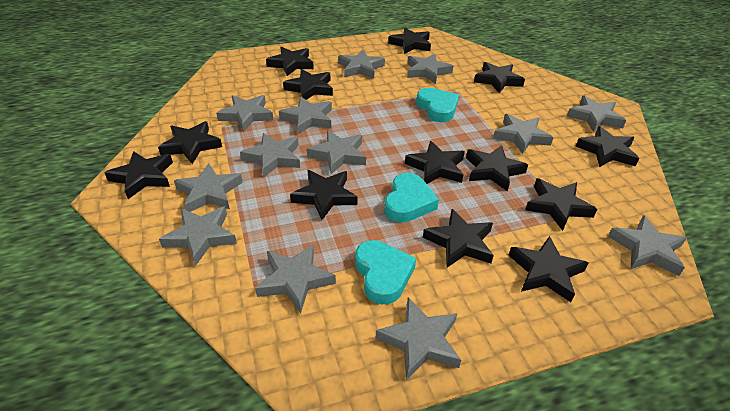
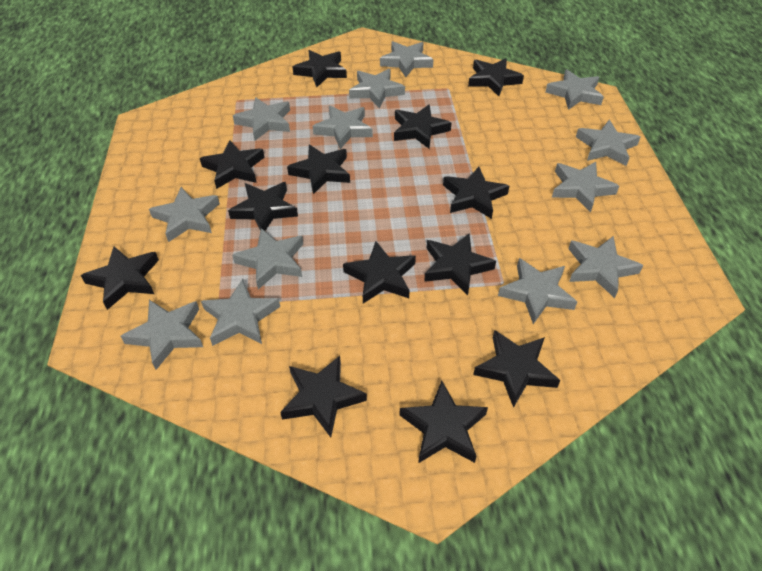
turquoise heart: [355,240,416,304] [384,173,439,223] [416,88,459,122] = 3 -> none = 0

